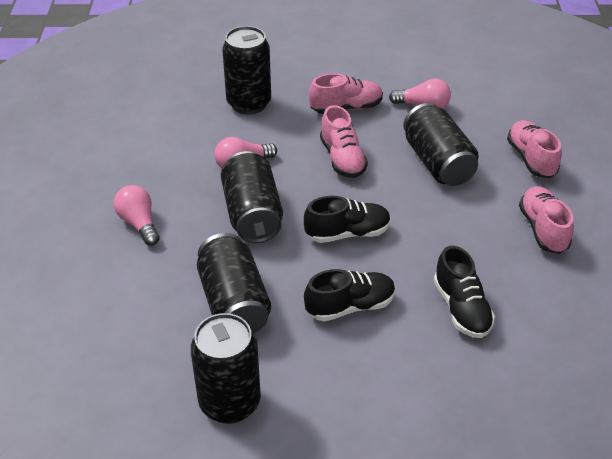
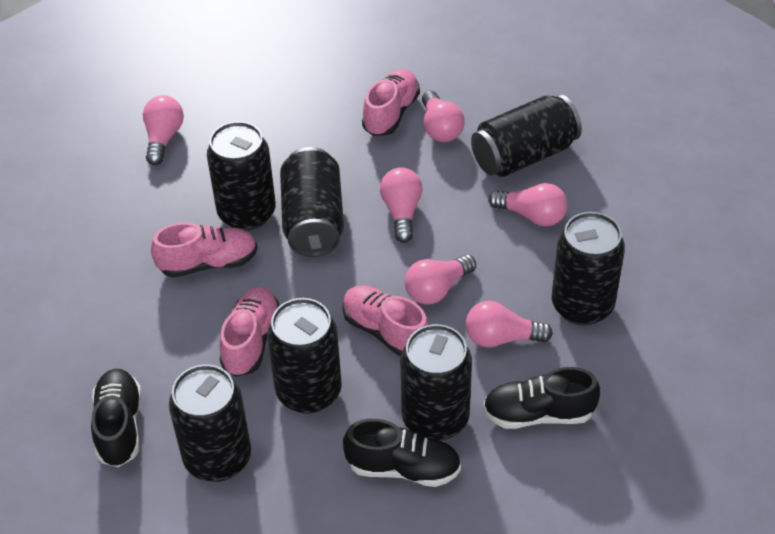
black can: [191,313,261,424] [197,233,271,333] [221,151,283,243] [222,26,271,115] [403,103,479,186] = 5 -> [169,365,251,482] [207,121,276,231] [267,298,342,414] [280,147,344,257] [401,324,472,441] [471,94,582,177] [552,212,625,326] = 7
pink light bulb: [114,185,160,245] [214,137,277,168] [389,79,451,109] = 3 -> [143,95,184,165] [380,167,423,243] [405,255,476,305] [422,91,465,142] [465,301,553,348] [489,183,567,226] = 6

